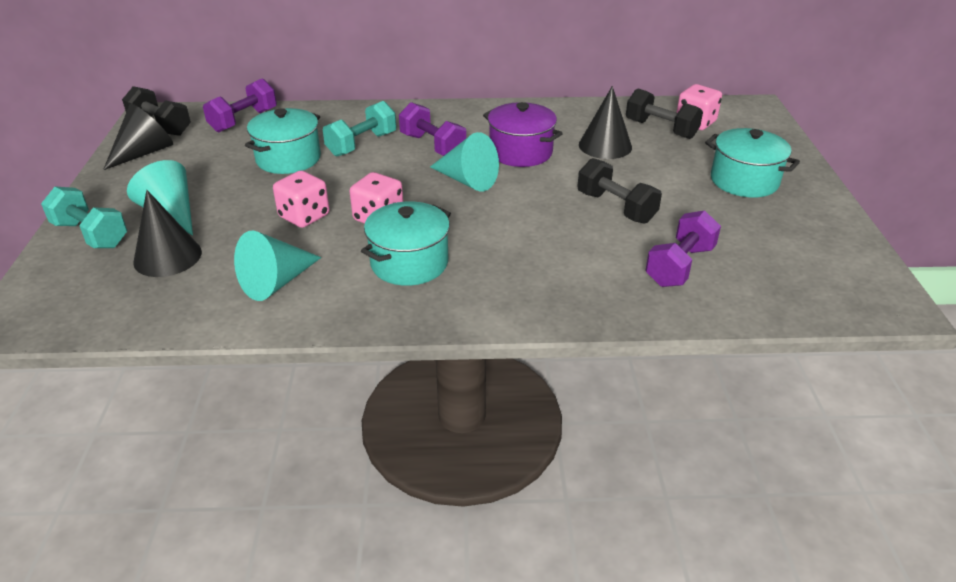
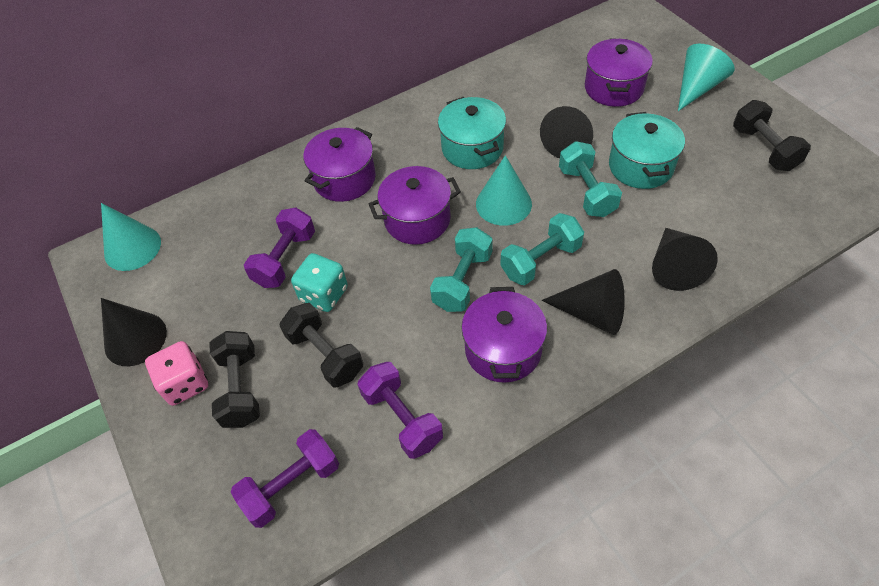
black cone: [103,104,173,170] [133,190,202,277] [579,86,632,159] = 3 -> [101,298,167,366] [540,106,593,158] [542,269,625,335] [652,228,718,291] = 4
pink dice: [273,171,329,228] [350,172,403,224] [676,84,722,130] = 3 -> [145,341,208,406] = 1
purple pot: [483,102,563,167] = 1 -> [304,127,376,202] [369,166,461,245] [461,287,547,383] [585,38,653,107] = 4
turquoise dice: none = 0 -> [291,253,348,312] = 1
turquoise dumbbell: [41,186,128,248] [323,101,396,156] = 2 -> [430,227,493,312] [501,213,584,285] [559,141,622,217] = 3
turquoise pot: [245,108,321,174] [361,202,451,286] [705,128,800,197] = 3 -> [438,97,506,169] [609,112,685,189] = 2

